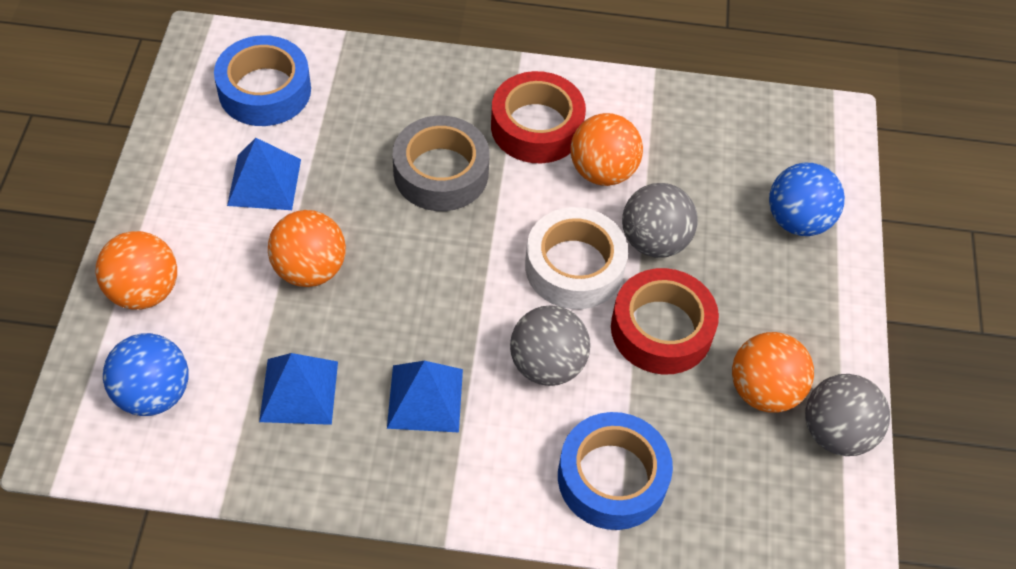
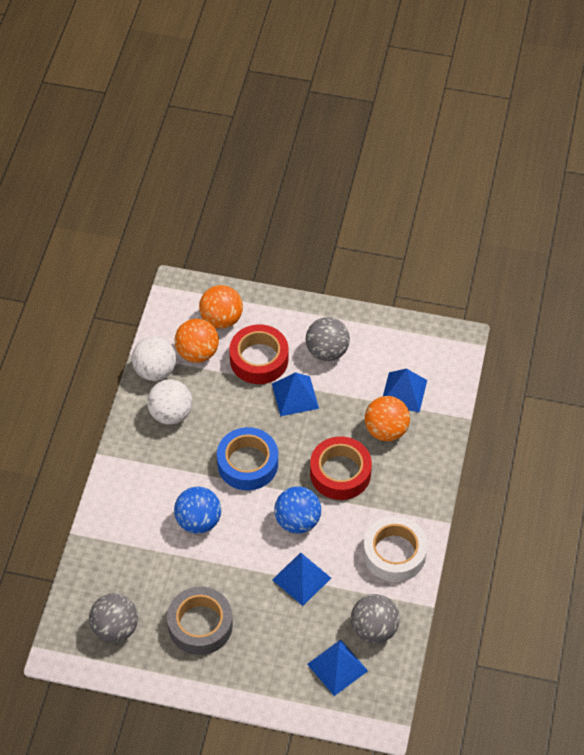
blue pyramid: [227,138,301,210] [259,353,338,425] [387,361,463,432] = 3 -> [272,372,319,416] [272,552,331,606] [307,640,368,696] [383,369,427,413] = 4
blue tape: [214,35,311,126] [558,412,673,530] = 2 -> [217,427,278,490] = 1
orange ball: [96,231,177,310] [268,210,346,287] [570,113,643,186] [732,332,814,413] = 4 -> [175,319,219,363] [199,285,243,329] [365,396,410,441] = 3
white ball: none = 0 -> [132,336,176,381] [147,379,192,425] = 2

